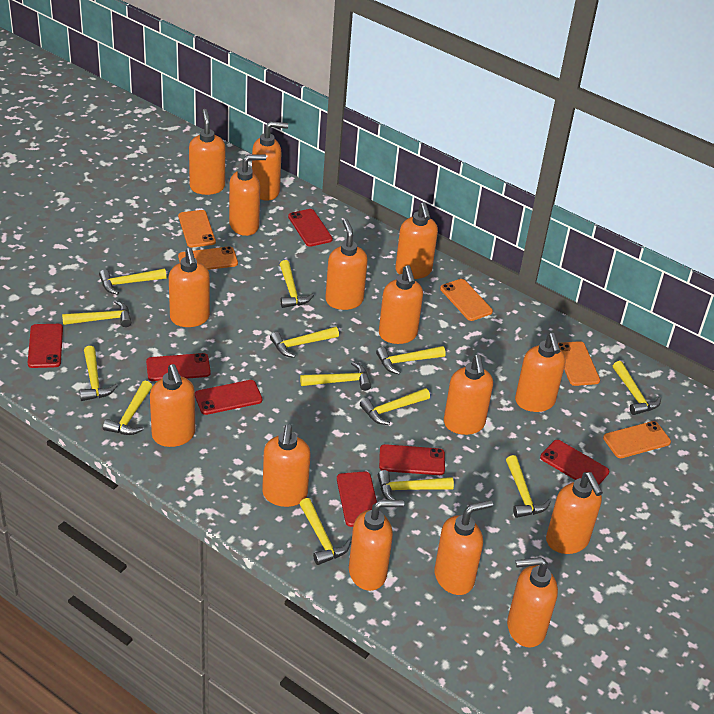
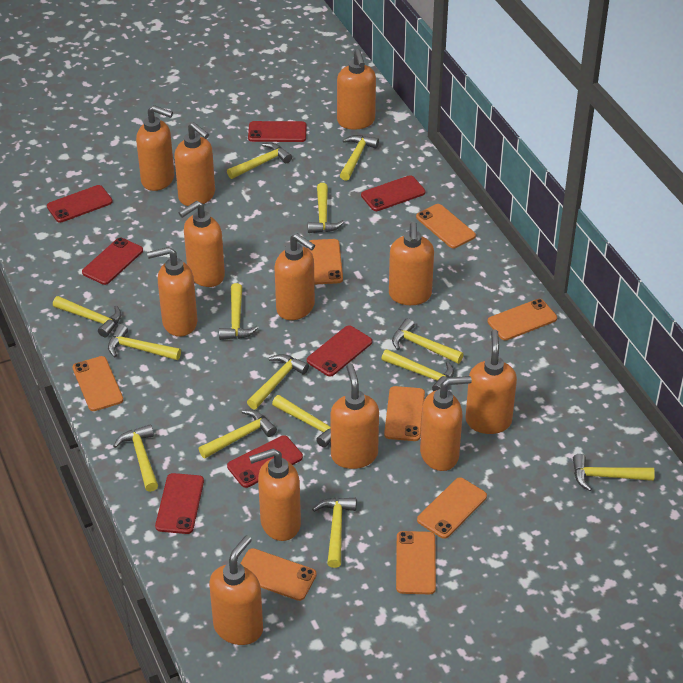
orange phone: [178,210,216,248] [178,246,238,270] [440,279,493,321] [558,341,600,386] [603,421,671,458] = 5 -> [72,356,123,411] [240,548,317,601] [307,239,343,284] [384,386,425,441] [396,531,436,594] [416,204,476,248] [417,477,487,539] [488,299,557,340] = 8
orange soap dispenser: [150,364,195,447] [169,248,210,327] [189,109,225,195] [229,154,266,236] [252,121,288,201] [262,424,311,507] [325,219,368,310] [349,500,404,591] [379,265,423,344] [395,202,438,279] [434,500,493,595] [444,355,493,435] [507,557,558,648] [515,333,565,412] [546,472,603,554] = 15 -> [136,105,174,191] [147,247,197,337] [174,122,215,206] [179,201,225,287] [209,535,263,645] [249,449,301,541] [275,233,315,320] [331,363,379,469] [337,49,376,130] [389,222,434,305] [420,376,472,471] [465,330,517,434] = 12
yellow hammer: [62,300,132,327] [80,346,118,401] [99,269,167,295] [103,381,152,435] [270,327,339,358] [279,260,314,308] [299,498,351,565] [300,361,371,391] [360,388,430,425] [376,346,446,374] [378,470,454,500] [506,455,551,518] [613,361,661,415] = 13 -> [53,296,121,337] [108,324,181,360] [113,424,158,492] [199,410,277,458] [219,283,259,340] [227,143,292,179] [247,354,309,409] [272,395,331,447] [308,183,344,233] [312,498,357,568] [340,135,379,181] [381,349,454,391] [392,318,464,364] [573,454,655,491] = 14

